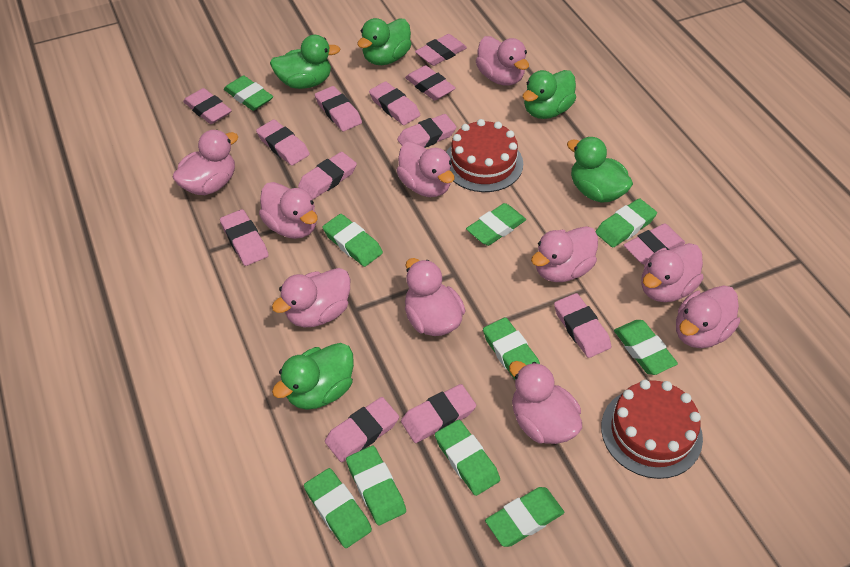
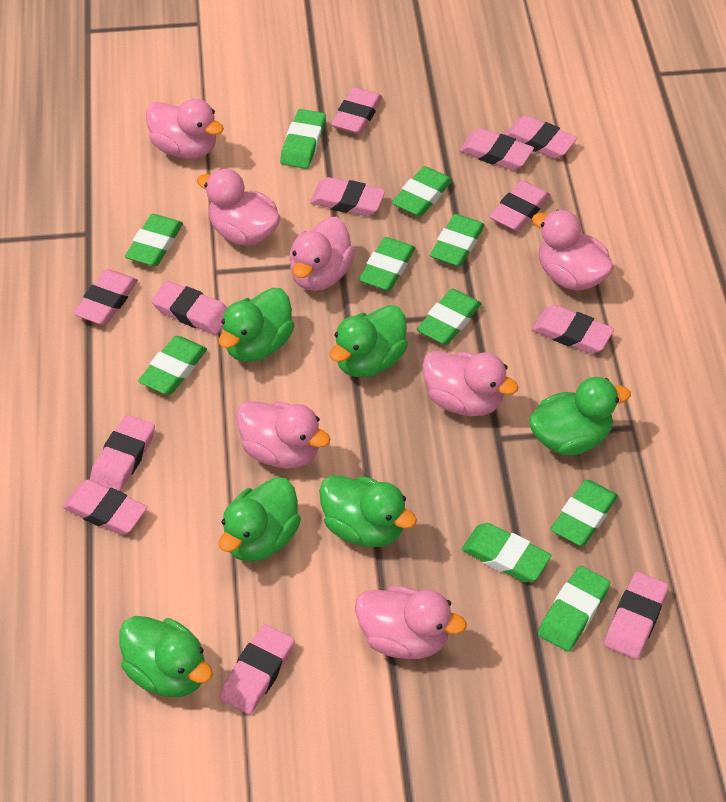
green duck: [270,35,340,89] [272,343,354,410] [357,18,411,65] [522,70,576,119] [567,137,633,203] = 5 -> [119,616,213,697] [219,288,294,362] [219,477,301,562] [319,475,417,547] [330,305,408,377] [529,377,631,455] = 6
pink duck: [173,130,238,195] [259,182,318,239] [272,268,350,327] [396,141,455,197] [405,258,465,336] [476,36,529,86] [509,361,582,444] [531,226,598,282] [641,243,703,302] [676,285,740,348] = 10 -> [146,99,224,159] [197,169,280,246] [236,401,330,469] [289,217,355,291] [355,586,467,659] [422,351,519,416] [532,210,614,291] = 7
pink eraser: [183,88,232,124] [220,209,269,266] [256,119,310,166] [298,152,357,199] [315,86,362,131] [325,397,399,462] [369,81,420,125] [397,114,457,148] [401,384,476,443] [405,65,456,101] [415,34,467,66] [554,293,611,358] [624,223,685,265] = 13 -> [63,480,147,535] [73,269,138,325] [90,415,155,491] [151,281,227,335] [219,624,295,715] [310,177,386,216] [331,87,382,134] [460,128,534,170] [489,180,550,231] [504,115,577,159] [532,305,614,354] [604,572,669,659] = 12
red cake: [447,119,523,192] [601,380,703,479] = 2 -> none = 0

